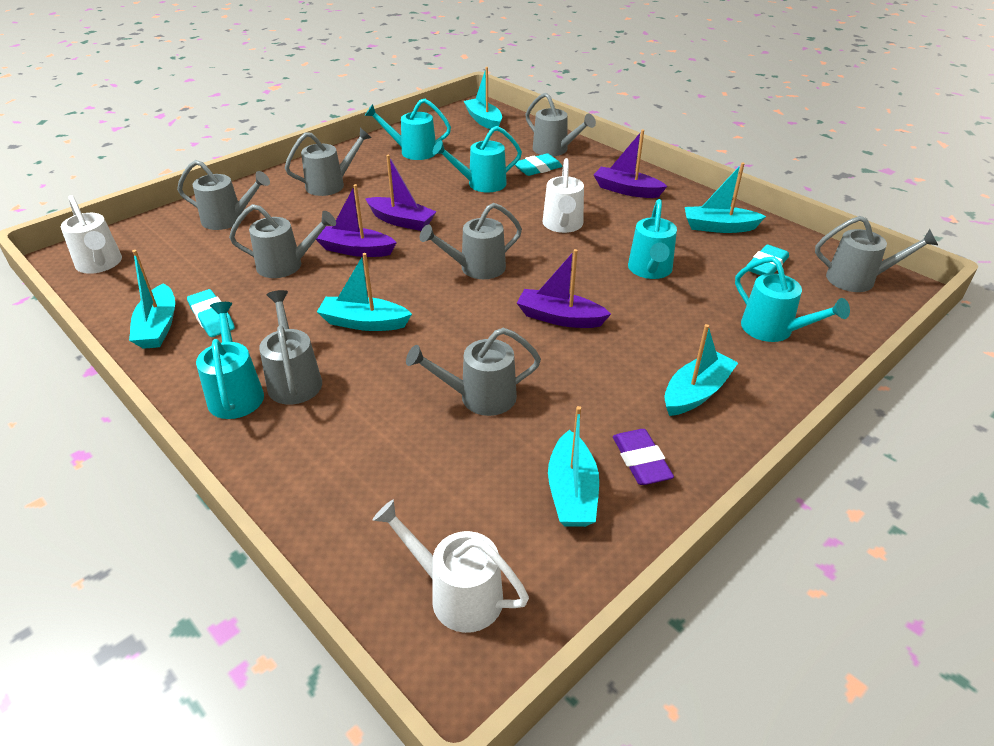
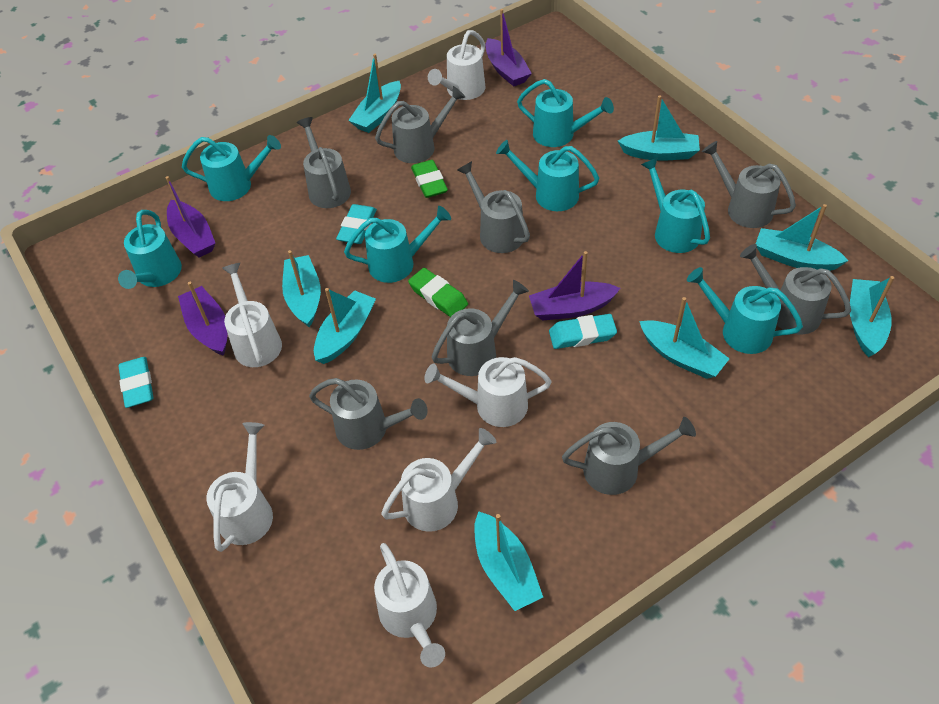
green eraser: none = 0 -> [408,268,468,317] [411,160,448,198] = 2
purple eraser: [613,429,674,485] = 1 -> none = 0
turquoise boat: [129,250,175,349] [317,253,412,331] [464,67,502,131] [548,406,599,527] [664,324,738,416] [685,163,766,233] = 6 -> [282,250,321,328] [314,288,376,364] [348,54,401,133] [474,511,543,611] [618,95,700,161] [639,297,730,379] [756,204,849,271] [850,276,894,357] = 8
turquoise watering can: [196,302,264,419] [365,99,451,160] [433,126,522,192] [628,199,677,279] [735,256,850,342] = 5 -> [118,210,182,289] [182,135,281,201] [344,206,451,283] [496,140,599,211] [517,79,614,147] [641,157,710,253] [687,267,803,354] = 7
white watering can: [61,195,122,274] [373,500,529,633] [542,158,584,233] = 3 -> [206,422,273,552] [222,263,282,367] [374,543,445,668] [381,428,496,532] [424,357,551,427] [428,30,485,100] = 6

